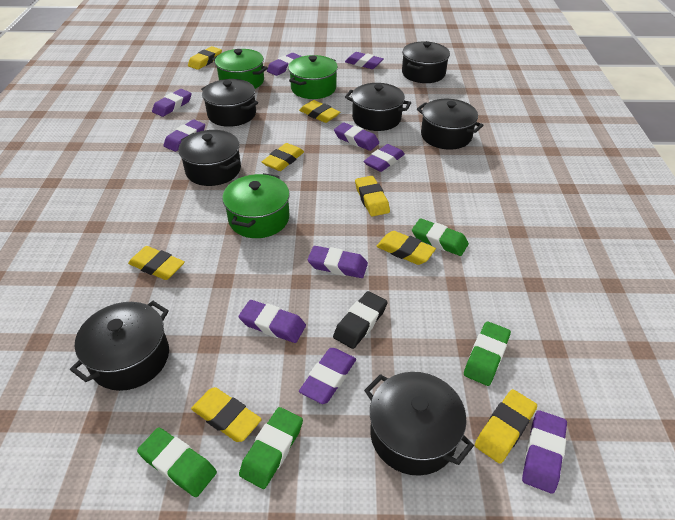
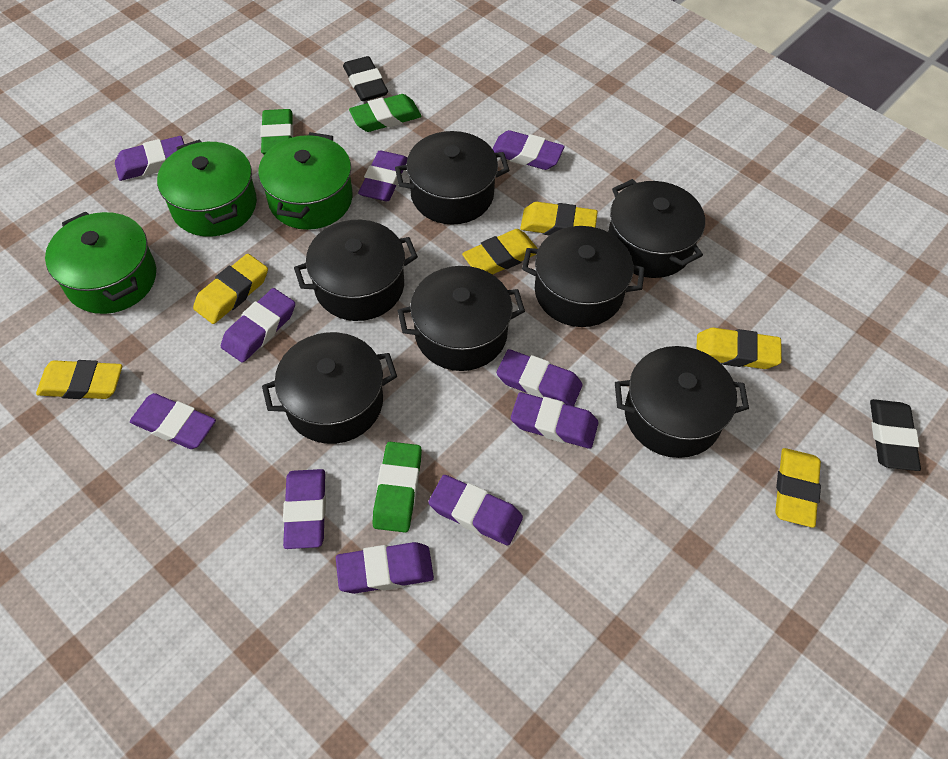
black eraser: [333,291,388,349] = 1 -> [343,56,388,101] [870,399,921,471] = 2
green eraser: [137,428,217,497] [239,407,303,489] [412,218,469,256] [464,321,511,386] = 4 -> [260,109,293,154] [349,94,422,132] [372,442,422,533] = 3
yellow eraser: [128,246,185,280] [188,46,222,70] [191,387,262,442] [262,143,304,171] [299,100,340,123] [355,176,390,216] [376,231,436,265] [475,389,537,464] = 8 -> [36,360,122,399] [193,254,268,324] [462,229,538,275] [520,202,598,235] [696,328,782,369] [775,448,821,528] = 6

